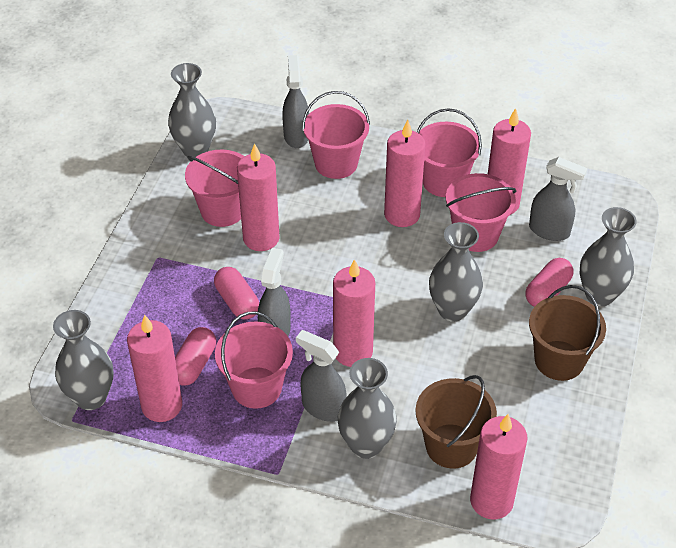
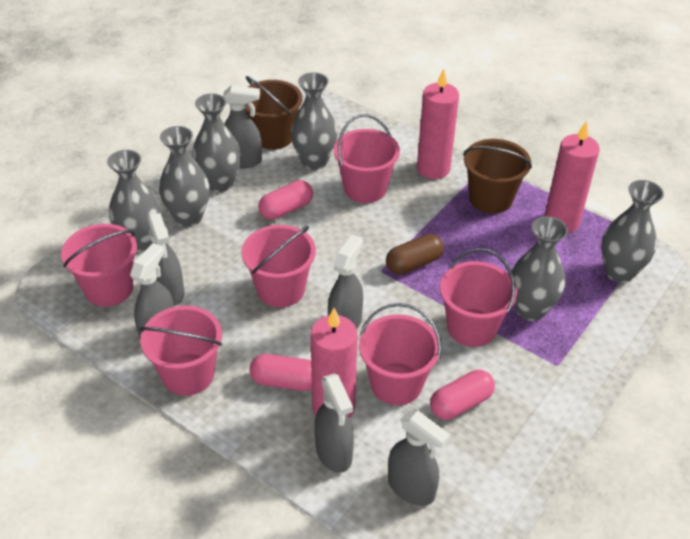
brown capsule: none = 0 -> [386,234,444,274] = 1
grey spray bottle: [258,248,290,336] [282,55,309,148] [296,330,347,422] [529,157,587,241] = 4 -> [130,243,174,338] [148,213,184,306] [223,85,262,168] [315,373,354,473] [328,234,363,329] [388,410,450,506] = 6
grey vase: [53,310,114,410] [168,63,216,157] [338,358,397,459] [429,222,483,322] [580,207,637,306] = 5 -> [107,150,162,252] [159,126,210,227] [192,93,241,192] [291,72,338,170] [512,216,568,321] [601,180,664,283] = 6
pink bucket: [185,150,244,227] [215,312,293,409] [302,91,370,179] [417,108,482,197] [446,173,516,252] = 5 -> [61,224,137,307] [139,306,222,396] [241,225,316,307] [334,114,400,203] [359,303,442,405] [440,248,517,347] = 6
pink candle: [127,315,182,422] [237,143,280,251] [333,259,375,367] [384,120,425,227] [470,414,528,519] [488,108,531,215] = 6 -> [310,308,357,418] [417,69,459,179] [544,121,600,234] = 3

